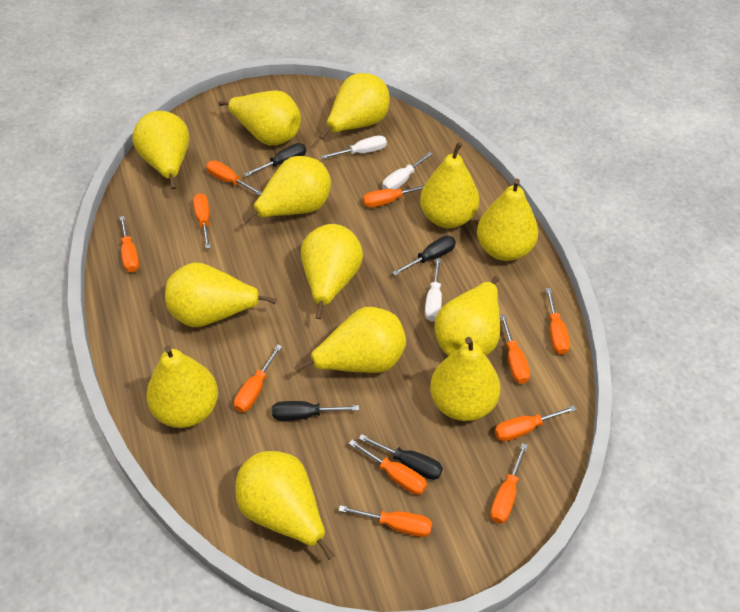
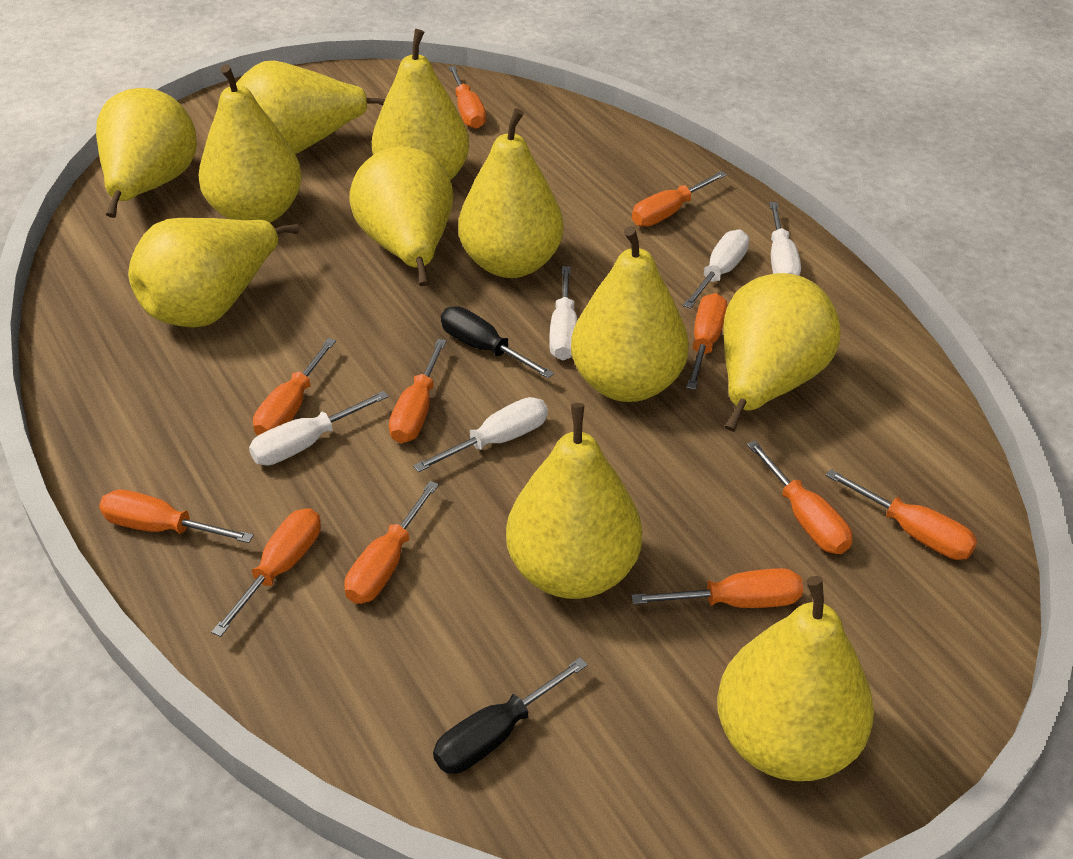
black screwdriver: [244,143,306,177] [272,401,359,421] [359,434,443,480] [392,236,456,276] = 4 -> [433,657,588,774] [441,307,554,378] = 2
white screwdriver: [321,135,387,159] [382,152,433,190] [425,258,442,322] = 3 -> [249,391,389,466] [413,397,548,472] [549,266,577,360] [683,229,749,309] [769,202,801,276] = 5
yellow pear: [132,111,189,189] [146,345,218,428] [165,262,277,327] [218,91,301,145] [235,451,335,560] [243,156,331,224] [295,307,406,373] [301,224,363,319] [319,73,390,140] [420,142,479,228] [430,337,501,421] [435,277,500,356] [477,178,538,261] = 13 -> [96,88,197,218] [128,218,299,328] [199,64,302,223] [236,61,385,154] [349,147,453,286] [372,29,469,180] [458,108,564,278] [506,403,642,599] [571,226,689,402] [717,576,874,781] [724,273,841,432] = 11

